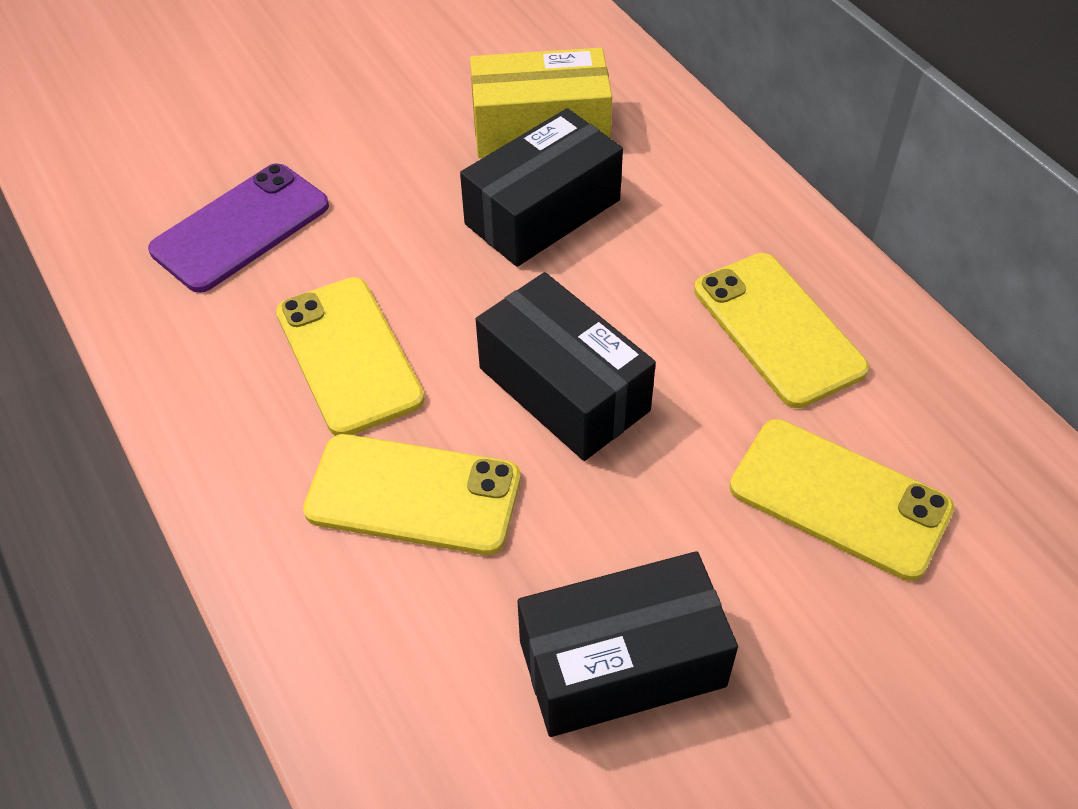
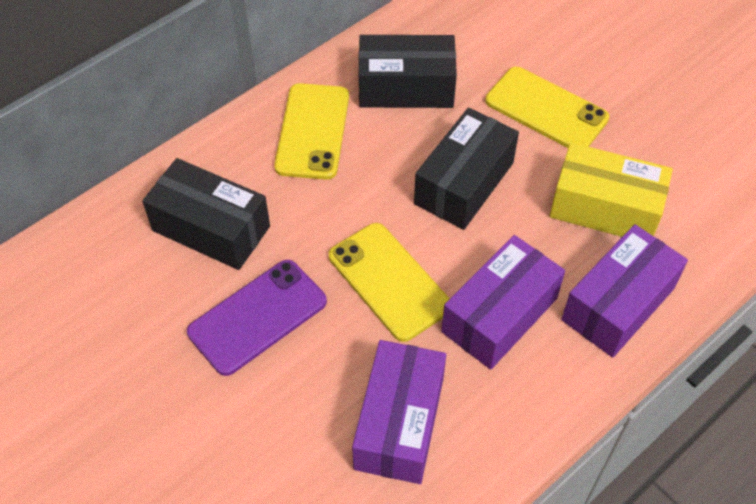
purple box: none = 0 -> [352,340,446,484] [441,235,565,370] [561,224,688,358] = 3
yellow phone: [276,277,425,436] [303,434,521,555] [694,253,869,408] [729,419,954,581] = 4 -> [274,83,349,180] [329,223,450,342] [485,67,609,148] = 3

